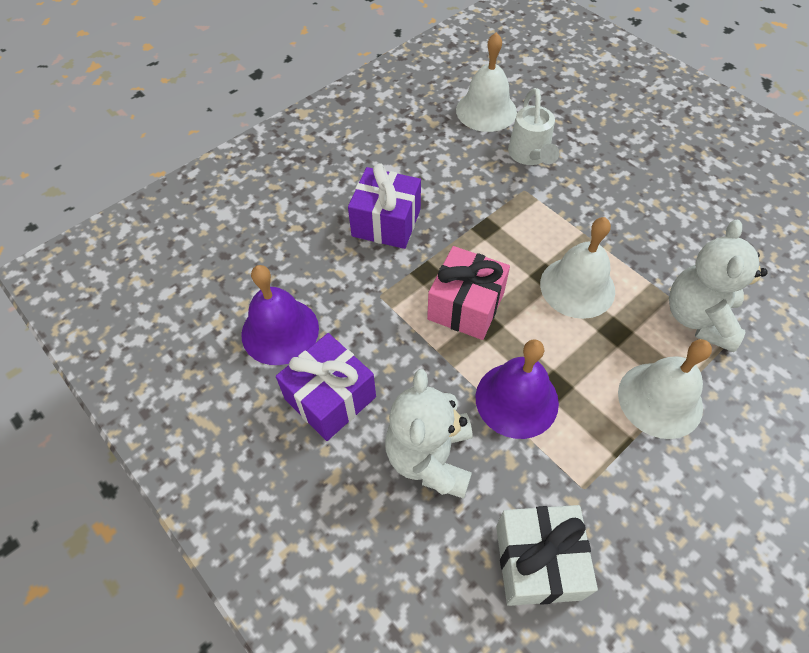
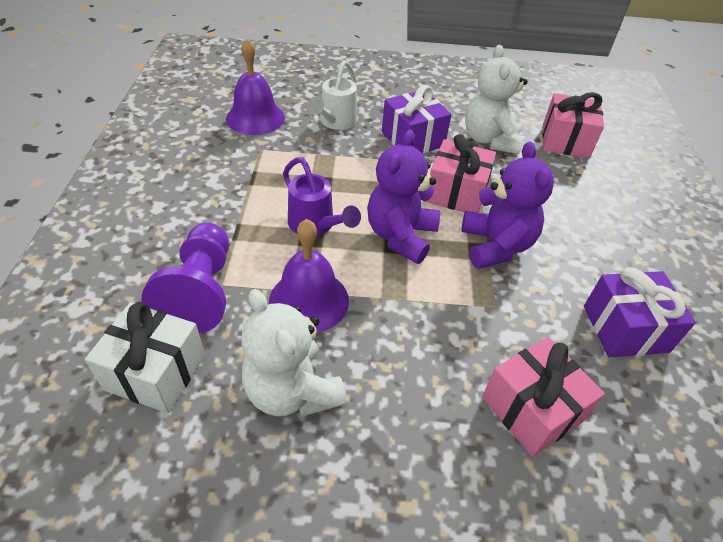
pink gift: [427,246,510,340] = 1 -> [425,134,496,213] [482,337,605,457] [542,92,604,158] = 3
purple pawn: none = 0 -> [142,223,229,333] = 1
purple teddy bear: none = 0 -> [367,129,440,264] [461,141,554,269] = 2
purple watering can: none = 0 -> [283,157,361,236] = 1
white bell: [456,32,517,132] [540,217,615,319] [618,339,712,439] = 3 -> none = 0

